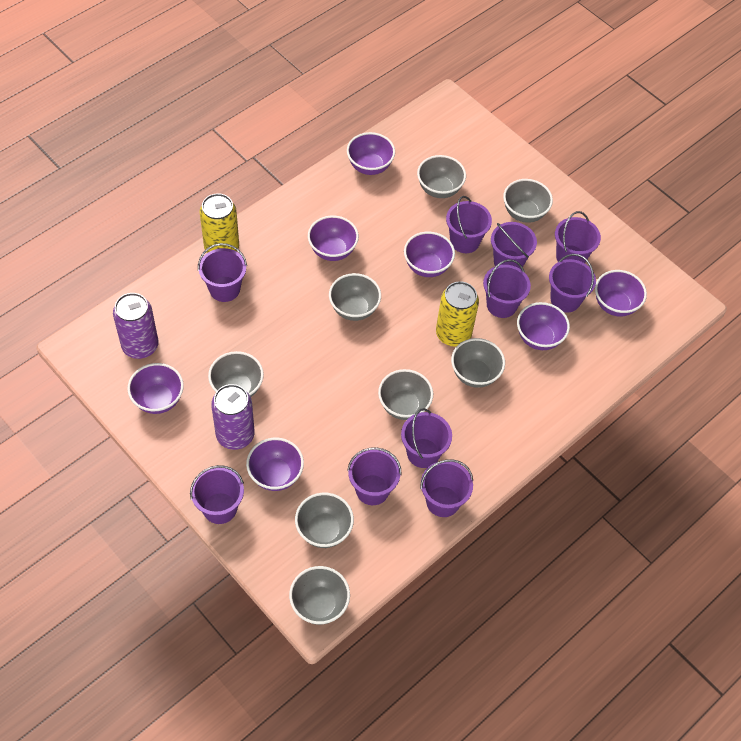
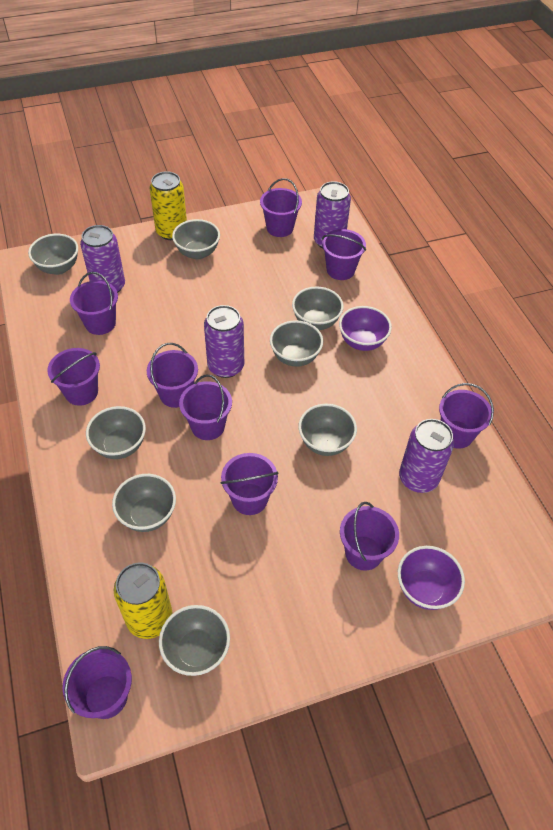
purple bowl: [127,363,184,414] [246,438,304,491] [308,216,359,261] [347,132,395,175] [404,232,455,277] [517,302,570,350] [595,270,647,317] = 7 -> [339,306,392,351] [398,546,465,610] = 2
purple can: [113,293,159,359] [211,384,255,450] = 2 -> [80,225,125,293] [204,305,244,378] [314,181,351,249] [399,419,454,493] = 4

